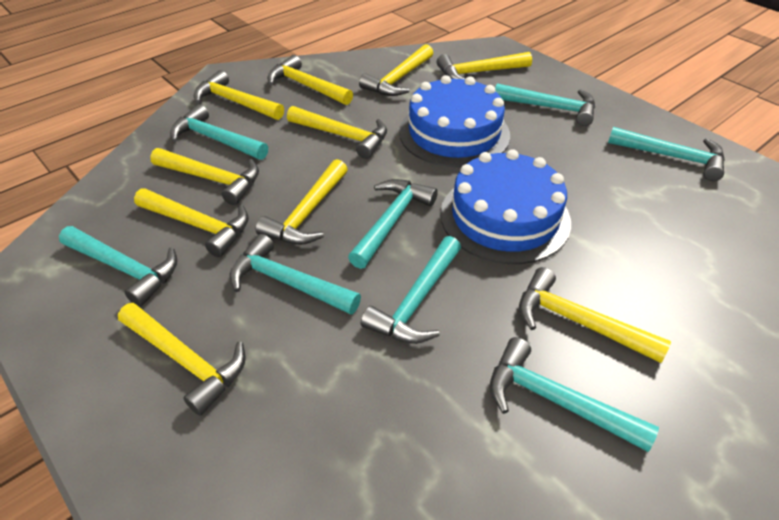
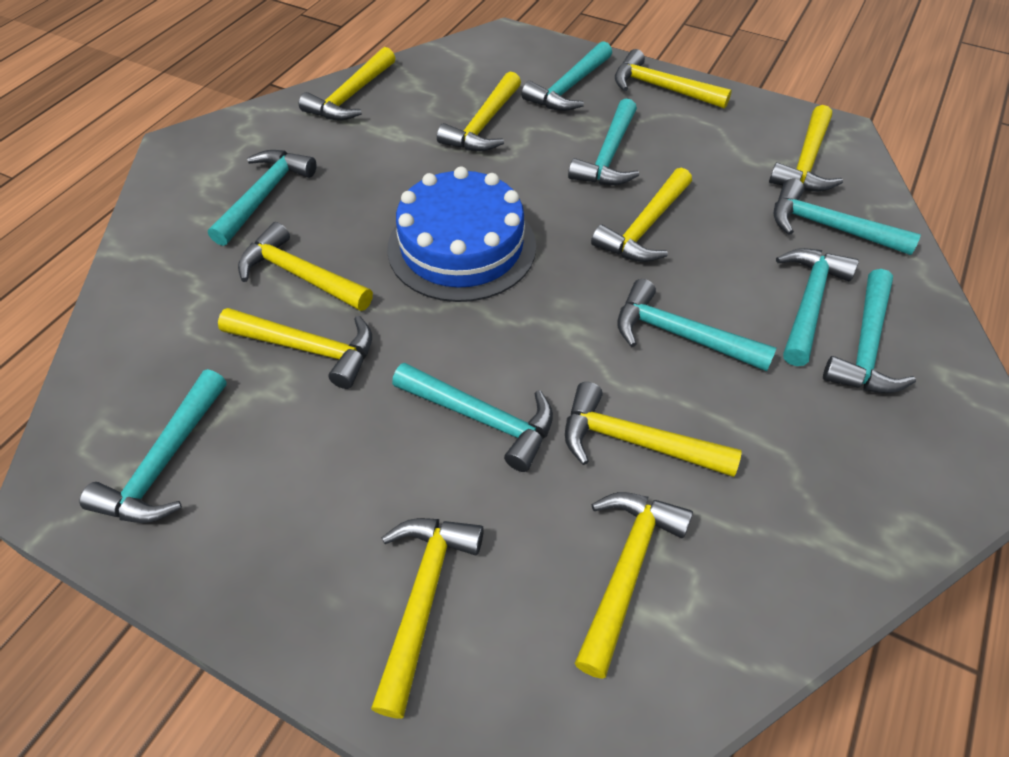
blue cake: [399,75,510,168] [440,149,571,264] = 2 -> [387,167,536,302] = 1
turquoise hammer: [59,226,177,307] [170,104,268,160] [229,234,361,315] [348,179,438,269] [361,236,461,344] [490,337,659,452] [495,83,595,126] [608,127,725,181] = 8 -> [80,369,226,523] [208,150,317,246] [392,363,553,472] [521,41,612,111] [568,98,639,185] [617,279,776,371] [774,179,921,255] [776,248,859,366] [823,269,916,393] = 9

